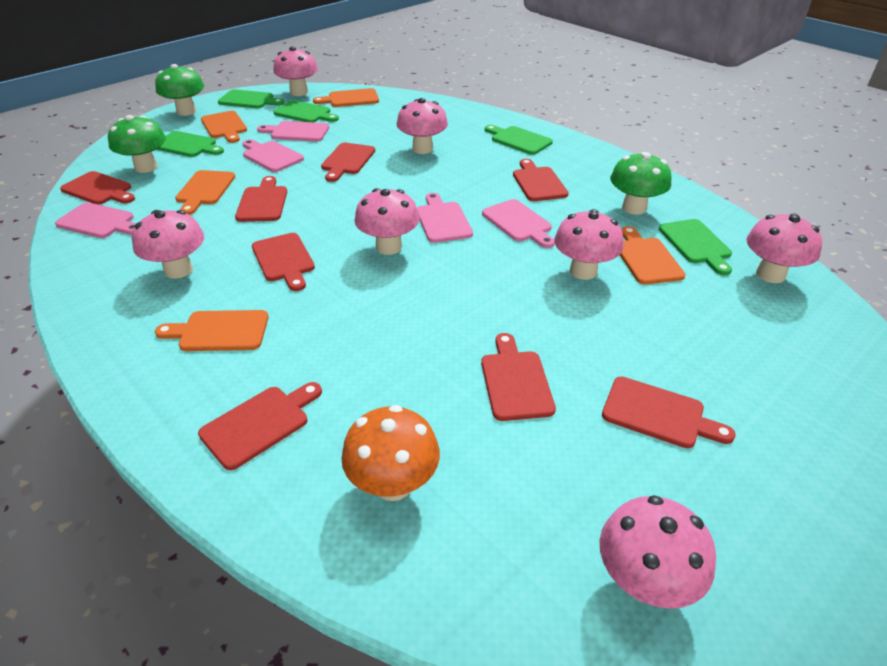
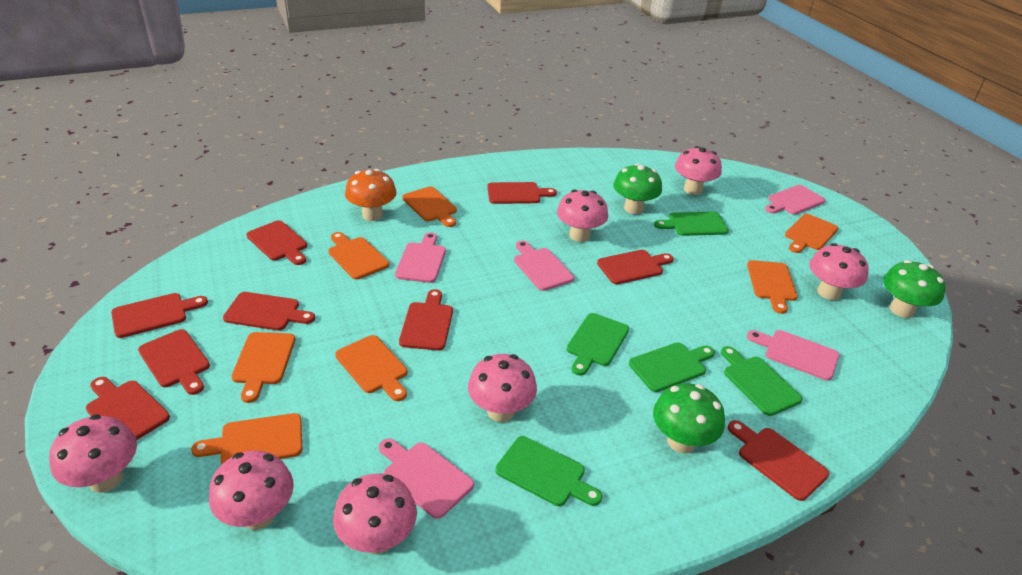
orange cutting board: [155,310,269,351] [175,170,235,215] [201,111,247,143] [313,88,379,107] [620,226,686,284] = 5 -> [191,413,302,464] [231,332,295,403] [328,232,389,280] [335,335,407,401] [402,187,457,227] [747,260,798,314] [785,214,838,253] = 7
red cutting board: [60,171,135,205] [198,382,322,470] [235,176,287,222] [252,233,315,291] [321,143,375,182] [481,333,556,421] [513,159,569,201] [602,377,736,448] = 8 -> [86,377,170,440] [111,293,208,338] [138,329,210,395] [223,292,315,331] [246,220,307,265] [399,289,453,351] [487,182,557,204] [597,250,674,284] [728,420,829,501] = 9

